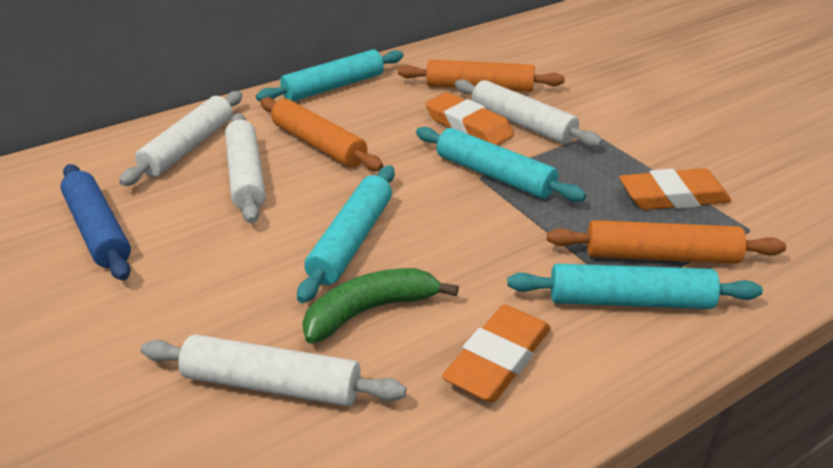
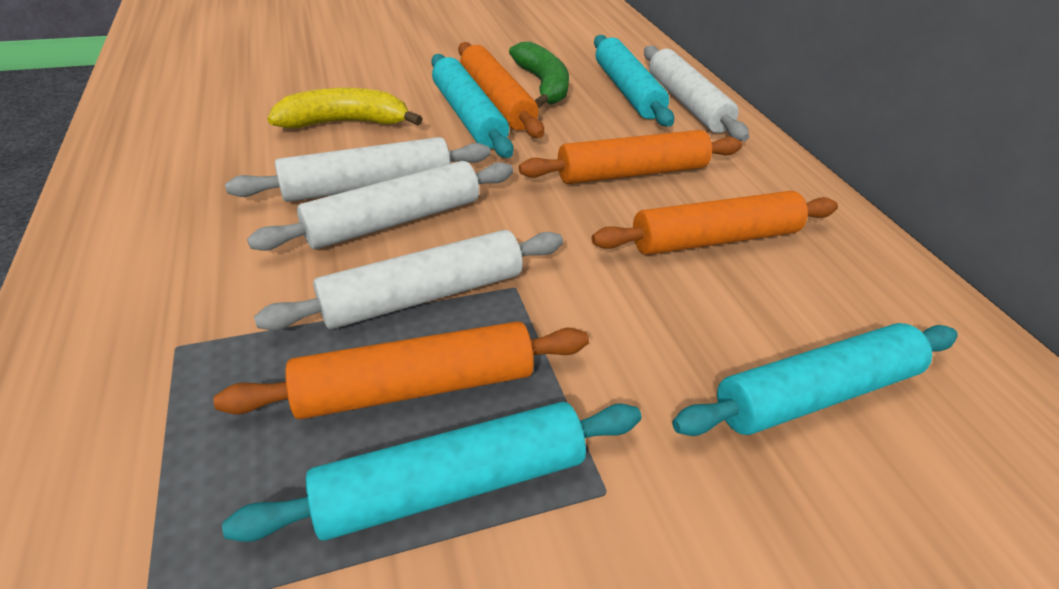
blue rolling pin: [60,164,131,281] = 1 -> none = 0
orange eraser: [425,92,514,145] [442,305,551,402] [619,168,731,210] = 3 -> none = 0
orange rolling pin: [260,97,383,171] [398,60,565,92] [547,220,786,264] = 3 -> [213,321,589,419] [458,42,544,138] [519,130,742,184] [592,191,838,255] = 4
yellow banana: none = 0 -> [267,88,423,128] = 1

